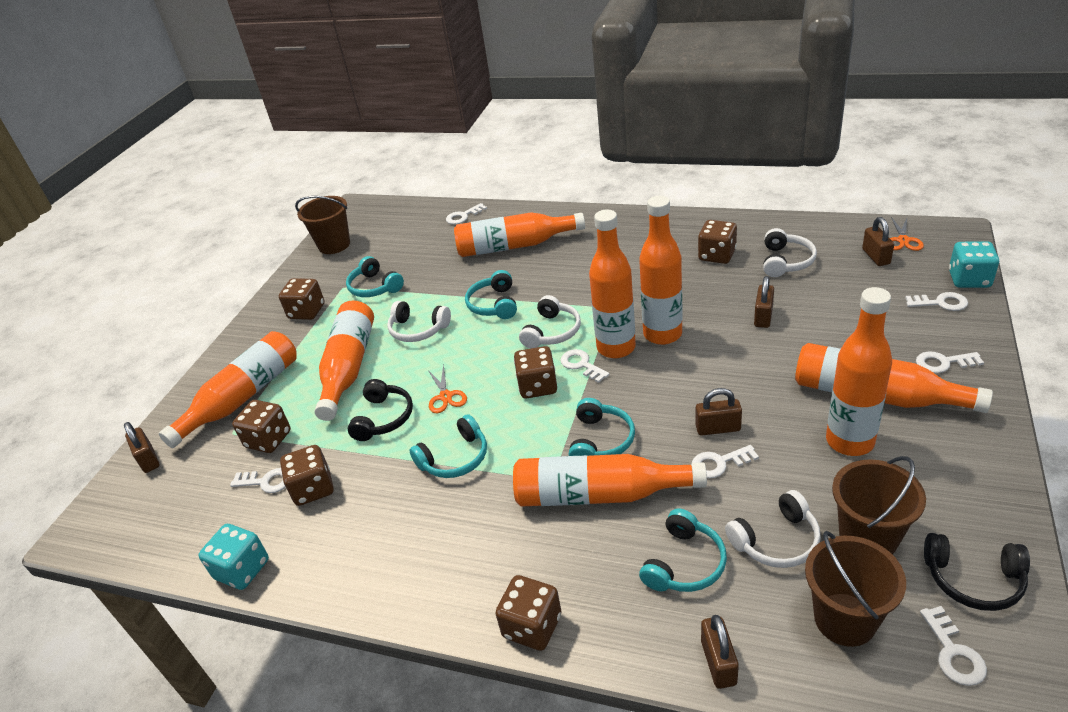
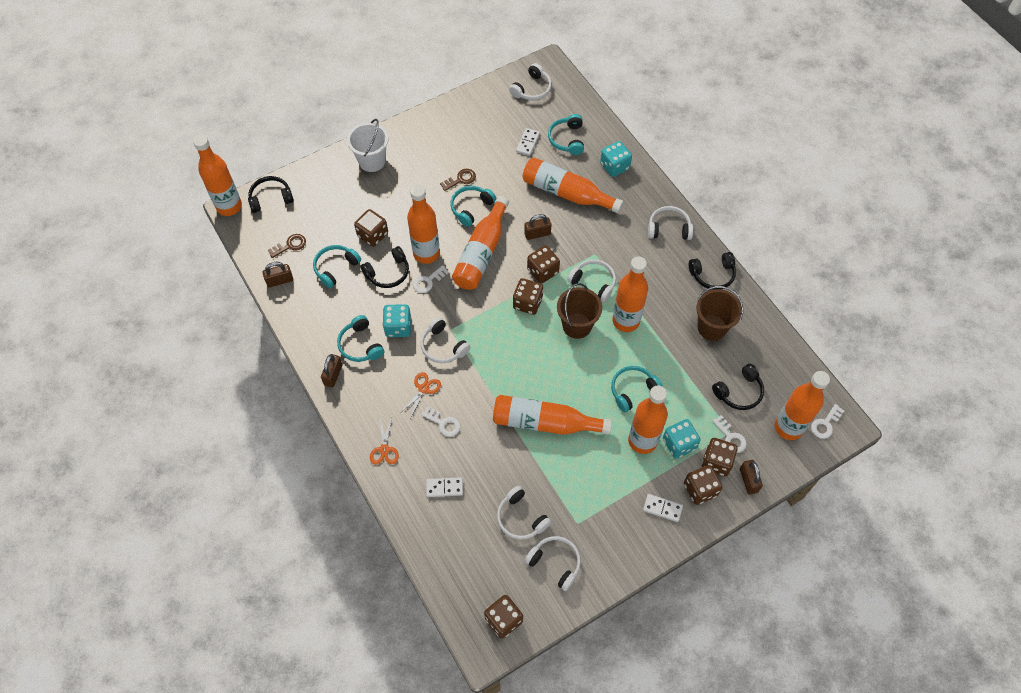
black headphones: [348,379,413,441] [924,533,1030,611] = 2 -> [248,176,294,213] [361,246,409,288] [689,252,736,290] [712,364,764,410] = 4
brown bucket: [295,196,350,254] [805,531,906,647] [832,456,926,555] = 3 -> [557,283,602,339] [696,286,743,341] = 2
brown key: none = 0 -> [268,234,306,258] [440,169,476,191] = 2
brown padlock: [124,422,160,473] [696,388,742,436] [701,615,739,689] [754,276,774,328] [862,217,894,266] = 5 -> [263,262,293,287] [321,354,342,387] [524,214,551,240] [740,460,763,494] = 4
turquoise dice: [199,524,269,590] [949,241,999,288] = 2 -> [383,304,411,337] [600,141,632,177] [663,419,701,458] = 3
white bucket: none = 0 -> [347,119,388,172] = 1
white domino: none = 0 -> [426,477,463,497] [516,128,540,156] [643,494,683,522] = 3
white headphones: [387,301,451,342] [519,295,581,348] [725,490,821,568] [763,228,817,277] = 4 -> [421,317,470,363] [497,486,551,540] [509,63,552,100] [525,536,581,591] [567,259,616,302] [648,206,693,240] = 6
white key: [230,468,286,493] [446,203,487,224] [560,349,610,383] [692,445,759,478] [905,292,968,311] [916,351,984,373] [920,606,987,686] = 7 -> [413,265,449,293] [421,406,460,437] [712,415,747,453] [811,404,844,439] = 4

